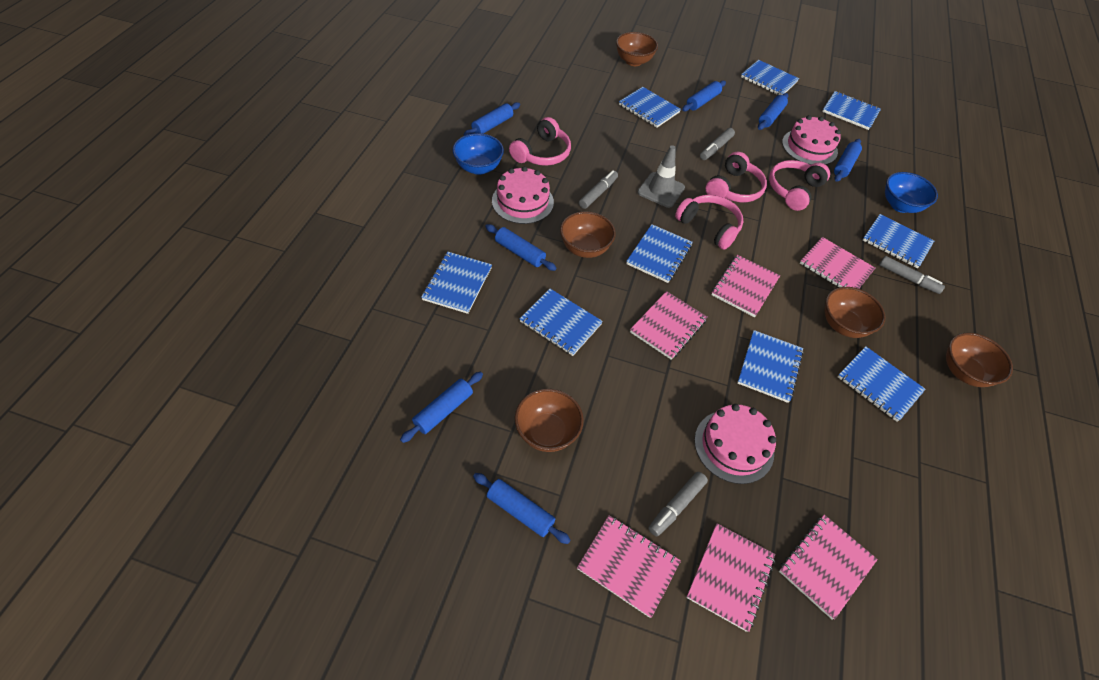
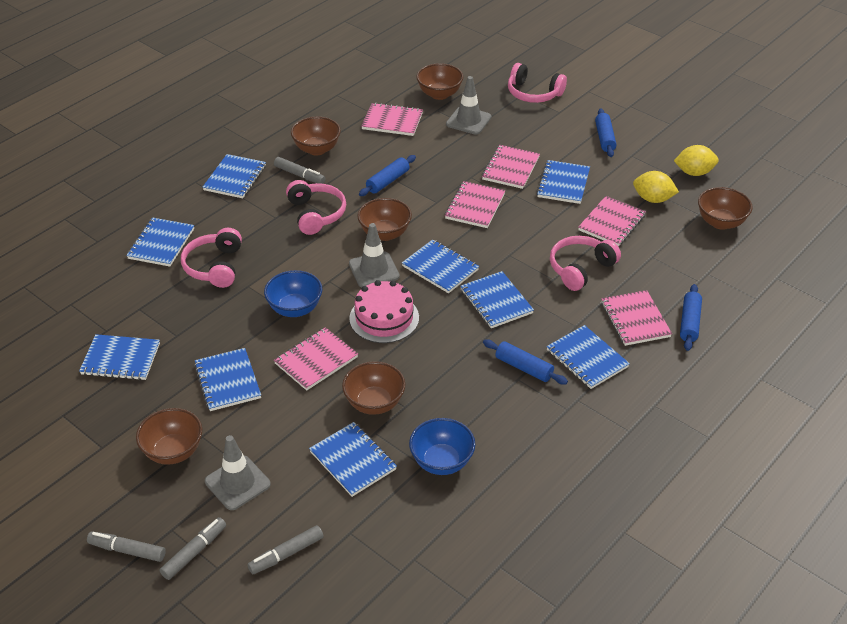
blue rolling pin: [400,372,483,443] [463,102,520,136] [473,473,570,544] [485,224,557,271] [682,80,726,112] [758,93,788,130] [834,139,862,182] = 7 -> [359,155,416,196] [483,339,568,384] [595,108,617,157] [680,284,702,351] = 4
brown bowl: [515,389,584,452] [560,211,616,258] [616,32,658,66] [824,287,885,338] [946,333,1013,387] = 5 -> [136,408,202,465] [291,116,341,155] [342,361,405,415] [357,198,412,241] [416,63,463,100] [698,187,753,230] = 6
grey traffic cone: [638,145,685,208] = 1 -> [205,435,271,510] [349,223,400,287] [446,76,491,135] = 3
pink cake: [492,166,554,224] [694,404,776,484] [782,115,841,165] = 3 -> [349,280,419,343] = 1
yellow lemon: none = 0 -> [633,171,679,203] [674,145,719,176] = 2

